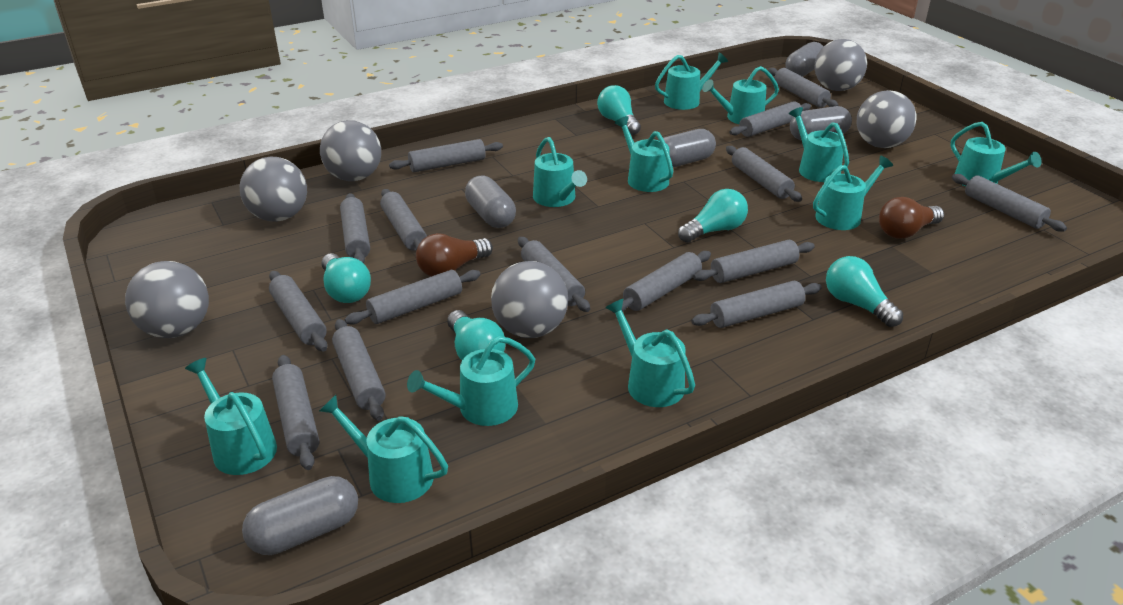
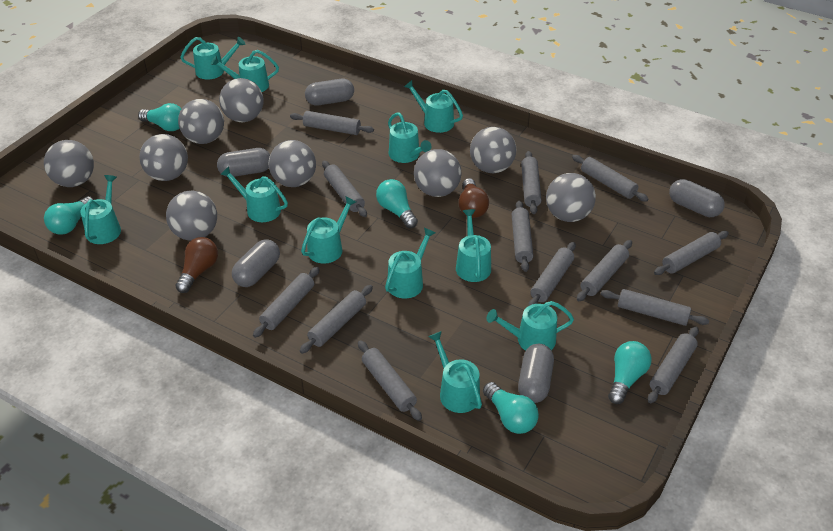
grey ball: [125,261,209,338] [240,157,307,222] [320,120,381,181] [491,261,568,338] [814,39,867,91] [857,90,916,148] = 6 -> [44,140,94,187] [140,134,188,181] [166,190,217,241] [178,99,224,144] [219,78,263,122] [269,140,316,187] [414,149,461,197] [470,127,516,173] [546,173,596,222] = 9
grey rolling pin: [269,271,327,352] [272,355,319,470] [332,319,386,421] [340,193,370,263] [345,270,481,325] [380,189,427,251] [389,139,503,172] [518,237,590,312] [613,251,711,313] [691,281,822,328] [693,240,815,283] [726,146,802,202] [729,101,811,137] [768,68,839,108] [952,174,1067,232] = 15 -> [253,267,320,338] [290,111,374,135] [300,285,373,354] [322,161,367,217] [358,340,422,421] [512,201,533,272] [521,151,542,214] [528,242,576,306] [572,155,648,202] [577,240,632,301] [601,289,709,326] [648,327,699,403] [654,231,729,275] = 13

